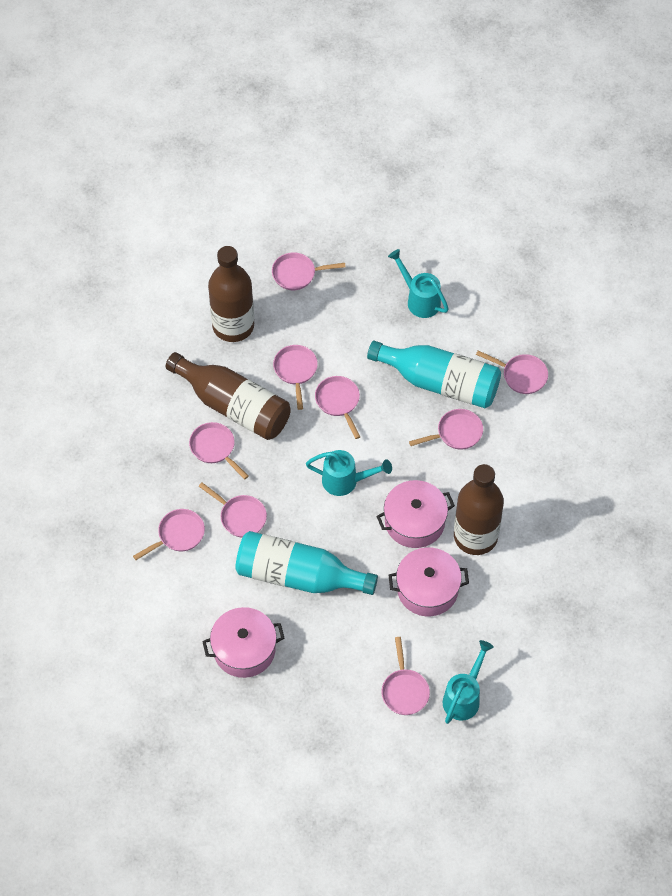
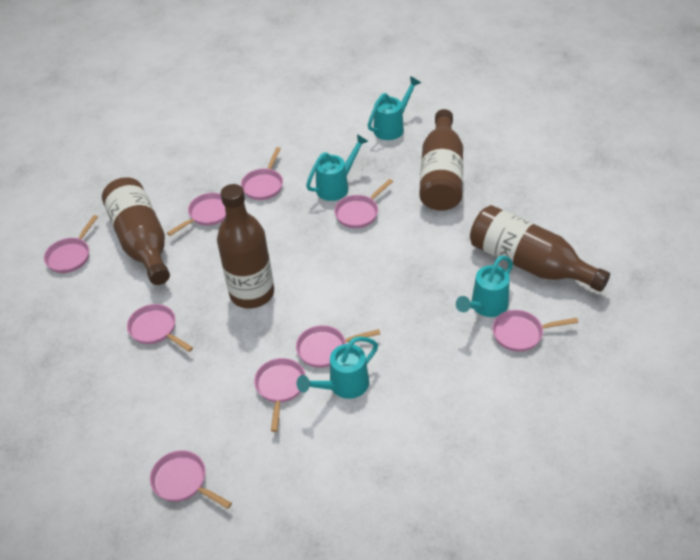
brown bottle: [165,352,291,440] [208,246,254,342] [454,464,504,555] = 3 -> [102,177,170,285] [217,184,274,309] [419,109,463,211] [470,205,610,292] = 4
pink pot: [202,607,284,678] [376,480,455,548] [389,547,469,616] = 3 -> none = 0
turquoise bottle: [235,531,378,595] [367,341,501,408] = 2 -> none = 0
turquoise watering can: [306,450,392,496] [388,249,449,318] [443,640,494,724] = 3 -> [297,336,378,399] [306,134,368,201] [368,76,421,140] [456,255,513,317] = 4

